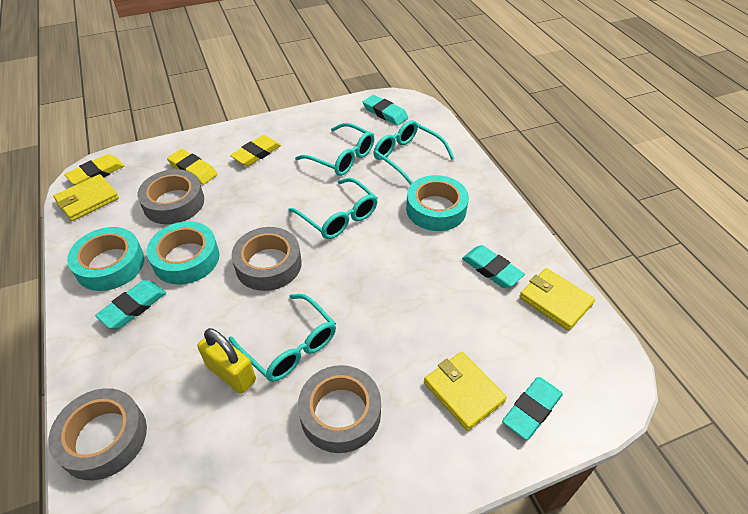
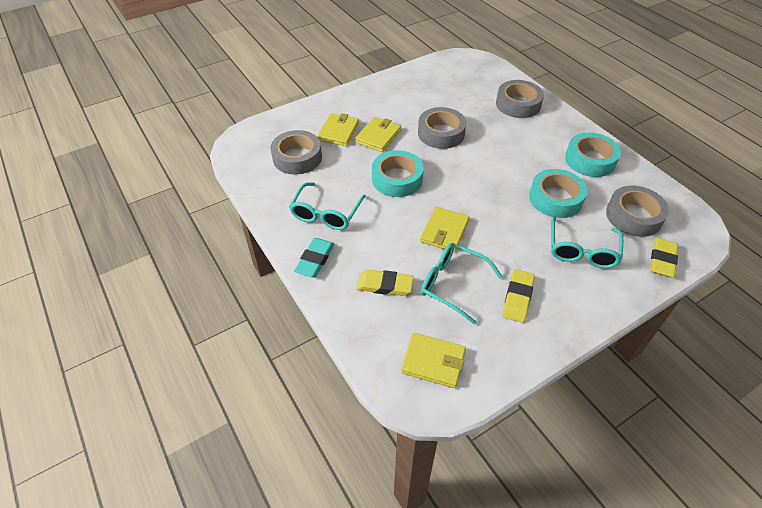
turquoise eraser: [95,280,166,329] [363,95,408,126] [462,245,525,288] [502,377,563,440] = 4 -> [294,238,334,277] = 1
turquoise glasses: [229,294,336,382] [289,178,378,239] [295,123,375,176] [374,120,455,185] = 4 -> [289,182,366,230] [421,243,502,325] [551,217,623,269] = 3
yellow padlock: [197,328,256,394] = 1 -> none = 0
yellow wallet: [53,174,119,221] [424,352,507,431] [519,268,595,331] = 3 -> [317,113,359,146] [355,117,401,152] [401,333,466,388] [420,207,469,252] = 4

